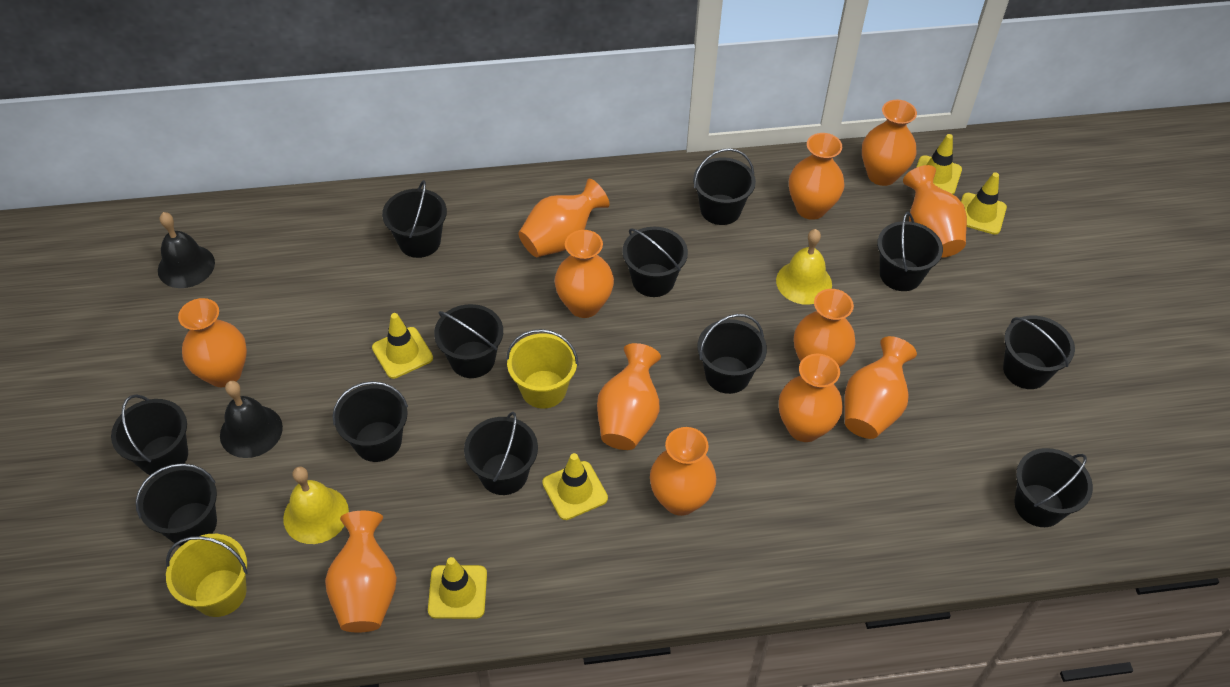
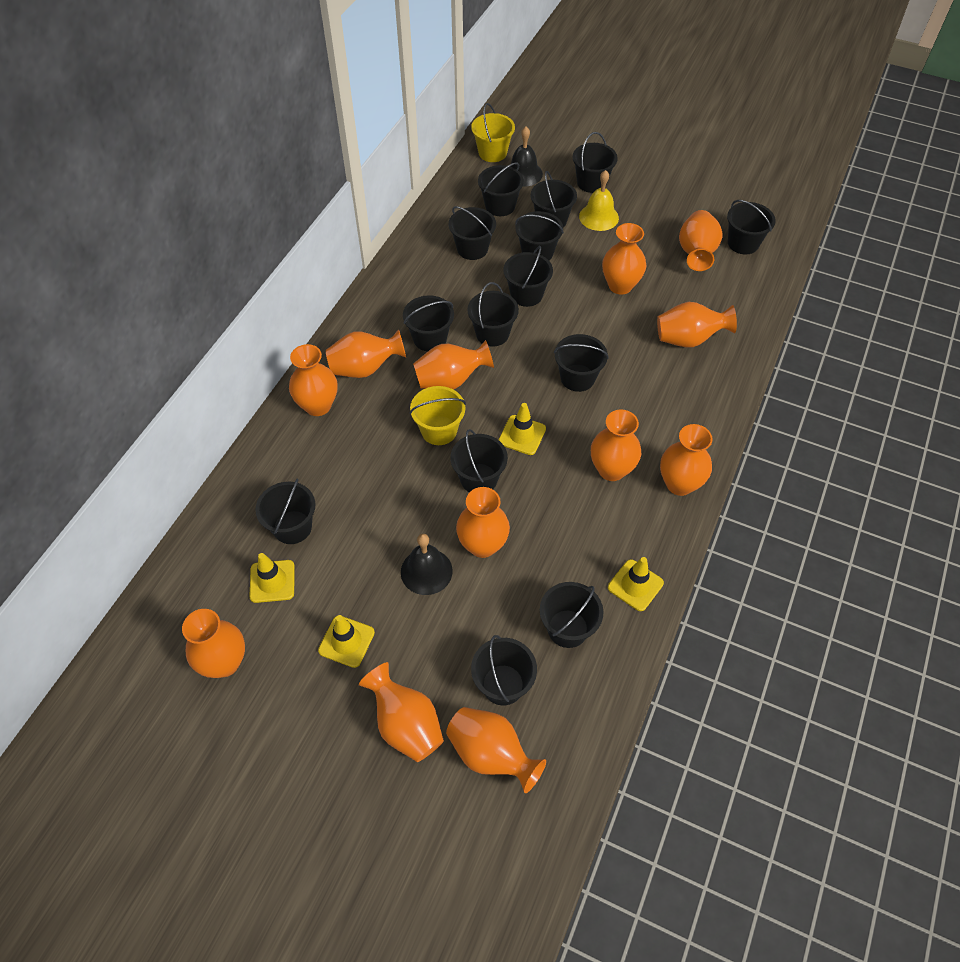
black bucket: [111,394,188,477] [136,463,217,546] [333,381,408,462] [382,180,447,258] [434,304,503,378] [464,412,538,495] [622,227,688,297] [693,148,756,225] [697,314,767,394] [877,212,943,291] [1003,316,1075,389] [1014,448,1093,527] = 12 -> [255,478,315,544] [403,295,454,351] [449,206,496,260] [450,429,508,492] [467,282,519,347] [471,635,537,705] [478,162,524,216] [503,246,553,307] [515,211,564,261] [531,171,577,228] [540,582,603,648] [554,334,609,392] [573,132,618,193] [727,200,776,255] = 14
yellow bell: [283,466,349,544] [776,229,832,305] = 2 -> [579,170,619,231] = 1
yellow traffic cone: [372,313,433,379] [428,557,487,619] [542,453,608,520] [916,134,962,194] [961,172,1007,235] = 5 -> [249,553,295,603] [318,615,375,668] [499,403,546,455] [608,557,664,611] = 4

